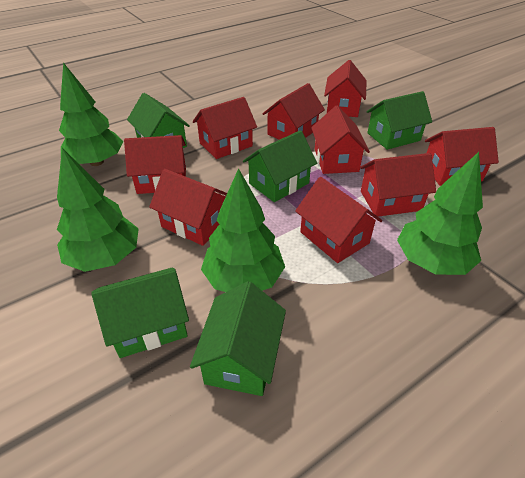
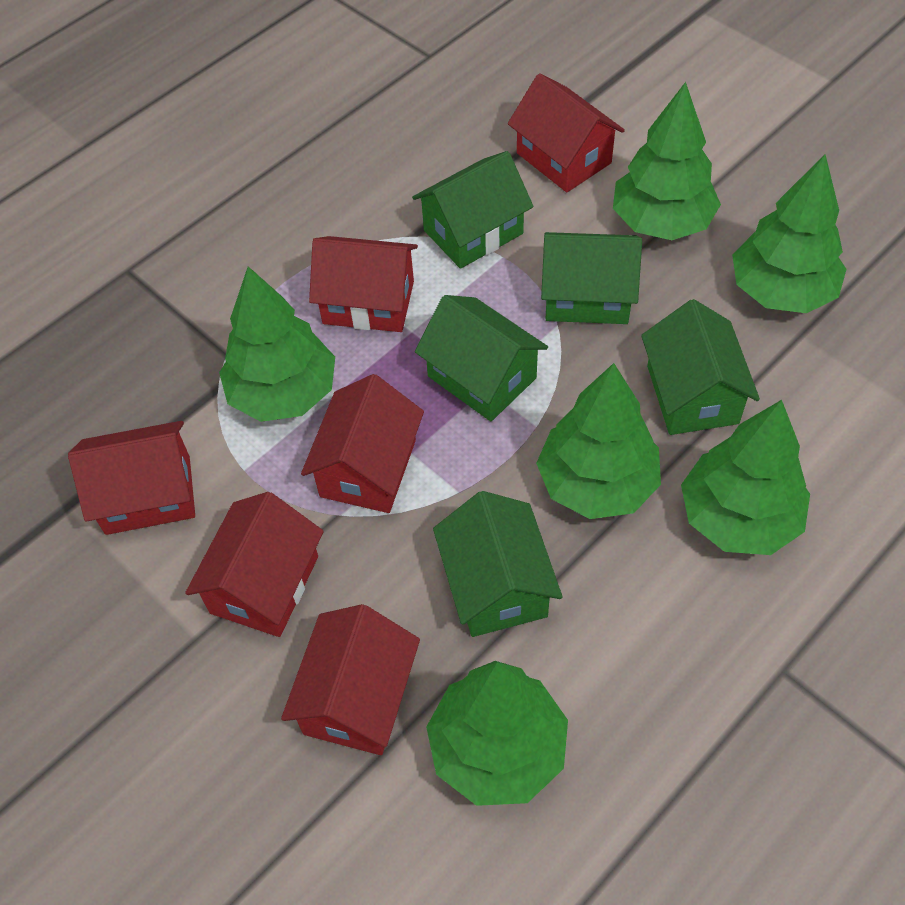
green tree: [57,148,139,272] [59,62,123,166] [201,168,285,292] [397,152,483,275] = 4 -> [219,266,335,422] [426,661,568,806] [536,363,661,519] [613,82,721,240] [681,400,810,555] [732,154,846,313] = 6
red house: [124,135,186,194] [149,169,227,246] [193,97,257,159] [262,83,325,140] [295,177,382,263] [311,105,370,174] [324,60,367,117] [360,153,436,217] [425,127,499,186] = 9 -> [68,421,195,535] [185,492,324,637] [281,604,420,755] [301,374,424,513] [309,236,418,332] [508,73,625,192] = 6

